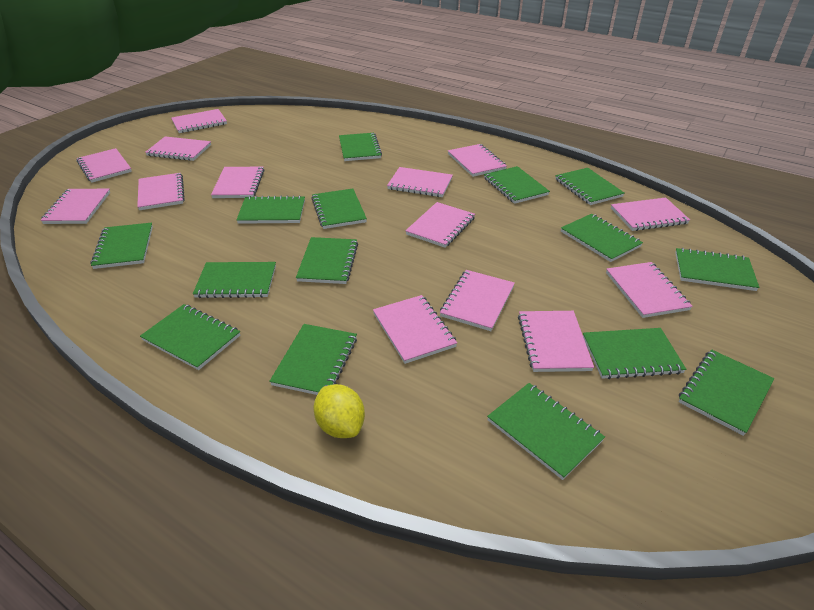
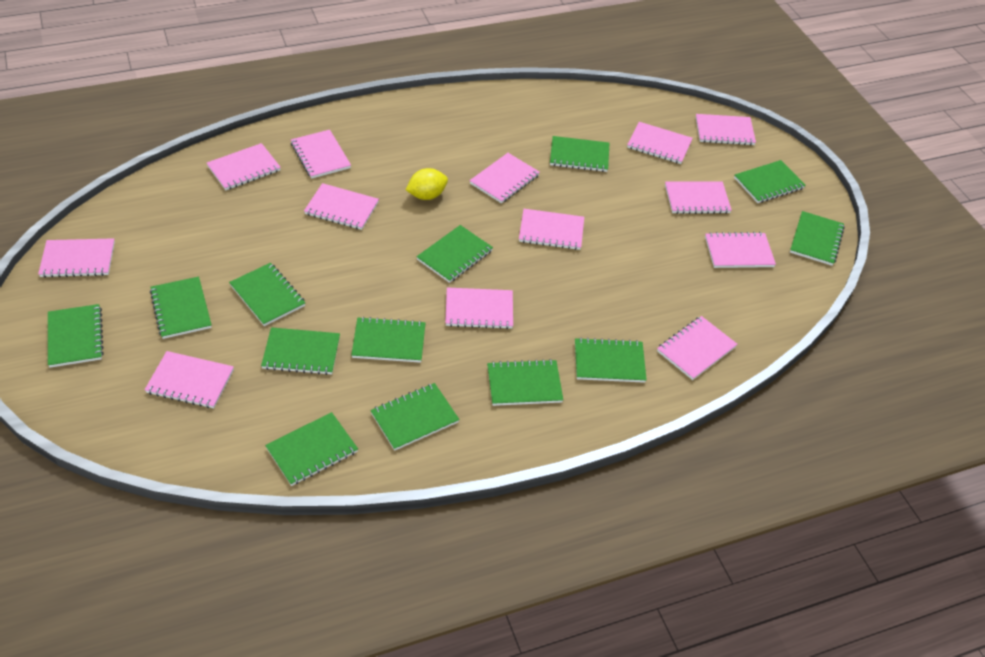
green notebook: [90,223,153,269] [140,304,240,370] [193,262,276,298] [236,195,305,224] [269,324,357,395] [296,237,358,284] [311,189,367,229] [339,133,382,161] [484,166,550,204] [487,383,605,480] [555,168,625,205] [561,214,643,262] [583,328,686,379] [675,248,759,291] [678,349,774,436] = 15 -> [48,304,104,368] [150,277,212,339] [229,263,305,326] [261,327,340,375] [265,412,358,486] [351,317,425,363] [370,383,460,451] [416,225,493,283] [487,359,563,406] [550,136,609,172] [575,337,647,383] [734,160,806,203] [790,211,845,266] = 13
pink notebook: [40,189,110,224] [77,148,132,183] [137,173,185,210] [145,136,211,161] [171,109,227,133] [211,167,264,198] [373,295,457,364] [387,167,453,197] [405,202,475,248] [440,270,515,331] [448,144,507,177] [518,311,594,372] [606,262,693,318] [611,197,690,231] = 14 -> [38,238,115,278] [145,351,234,408] [207,143,281,190] [291,130,351,179] [304,183,379,230] [445,287,513,329] [470,153,540,203] [519,209,584,250] [627,122,693,164] [657,316,737,380] [665,181,732,214] [696,114,756,145] [705,232,776,268] = 13

